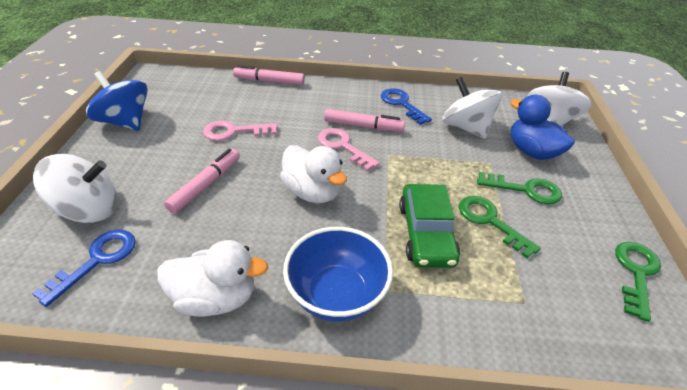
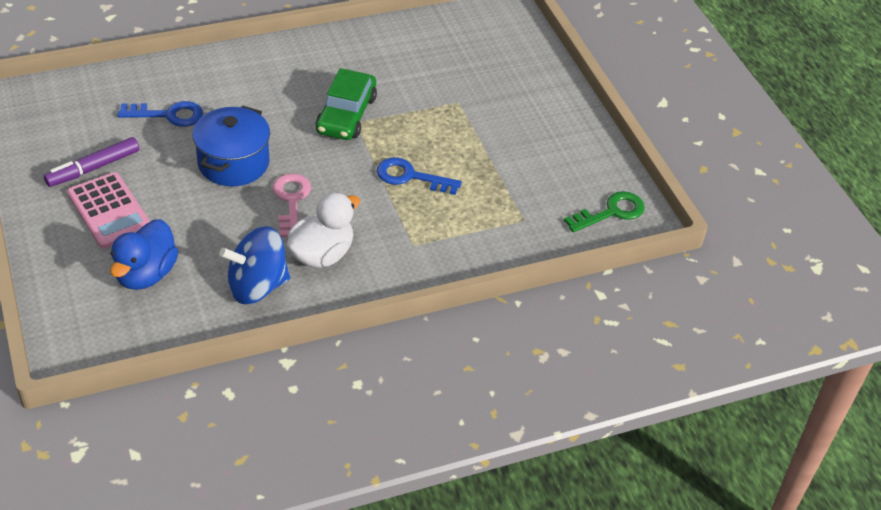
blue bowl: [283,227,393,322] = 1 -> none = 0
blue pot: none = 0 -> [192,105,270,186] = 1
green key: [459,196,541,258] [477,172,562,205] [615,242,661,322] = 3 -> [564,191,645,233] = 1
pink calculator: none = 0 -> [67,172,150,249] = 1
pink key: [203,121,278,141] [318,128,380,171] = 2 -> [273,173,311,237] = 1
pink marker: [164,149,240,214] [233,65,305,85] [324,109,405,132] = 3 -> none = 0
purple marker: none = 0 -> [44,137,140,187] = 1
white duck: [157,240,268,317] [280,145,347,203] = 2 -> [286,192,360,268] = 1
white spinning top: [33,154,117,223] [442,77,502,139] [526,72,592,126] = 3 -> none = 0

